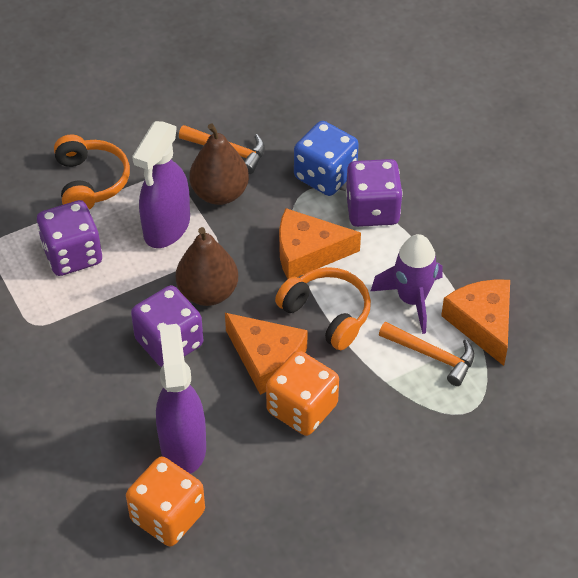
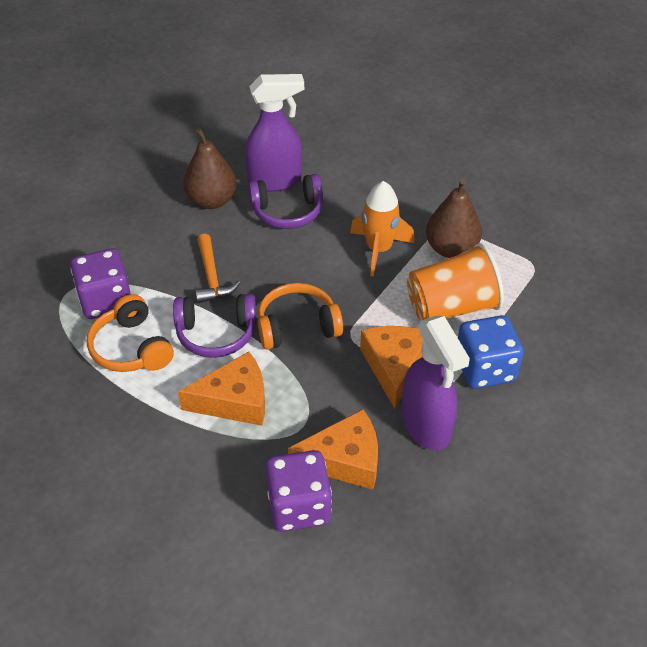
orange cup: none = 0 -> [407,243,504,320] = 1
orange dice: [126,457,205,547] [266,350,339,436] = 2 -> none = 0
orange hammer: [179,125,265,174] [379,322,474,386] = 2 -> [195,234,240,303] = 1
orange rocket: none = 0 -> [350,181,415,277] = 1
purple dice: [37,200,102,276] [131,285,203,367] [346,159,403,227] = 3 -> [70,248,131,319] [265,450,332,532] = 2
purple headphones: none = 0 -> [173,294,256,358] [248,174,323,229] = 2
purple rocket: [371,234,443,334] = 1 -> none = 0

